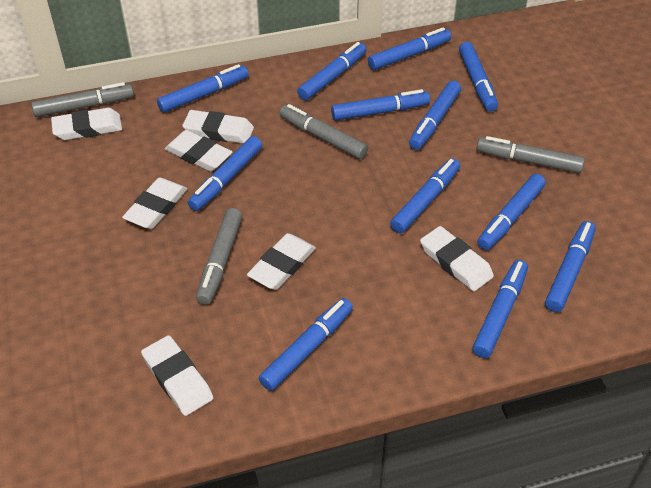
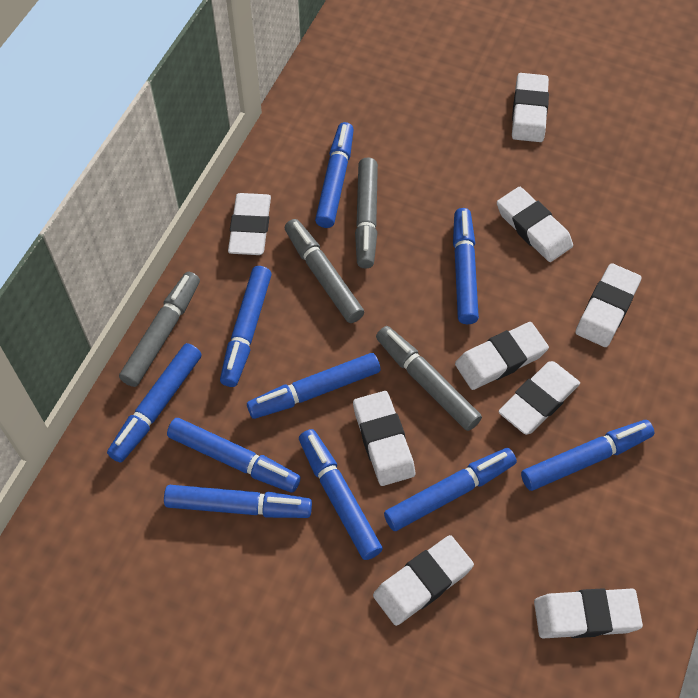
blue marker: [157,64,248,113] [188,136,262,211] [259,298,353,391] [297,42,367,100] [331,89,430,121] [368,27,451,70] [390,158,460,233] [409,81,461,150] [459,42,498,111] [472,260,528,358] [477,174,546,250] [545,221,596,312] = 12 -> [107,343,202,463] [164,485,312,518] [167,418,301,493] [220,266,272,387] [247,353,380,419] [299,429,383,560] [315,122,354,228] [384,448,517,531] [453,208,479,324] [521,420,654,491] = 10
white eraser: [51,108,122,140] [122,178,187,229] [141,335,213,416] [165,130,232,171] [182,110,254,144] [247,233,316,290] [420,226,494,291] = 7 -> [228,193,271,255] [353,391,415,486] [373,535,474,626] [455,322,549,390] [497,187,573,262] [498,361,580,435] [512,73,549,142] [534,588,643,638] [575,263,641,347] = 9

